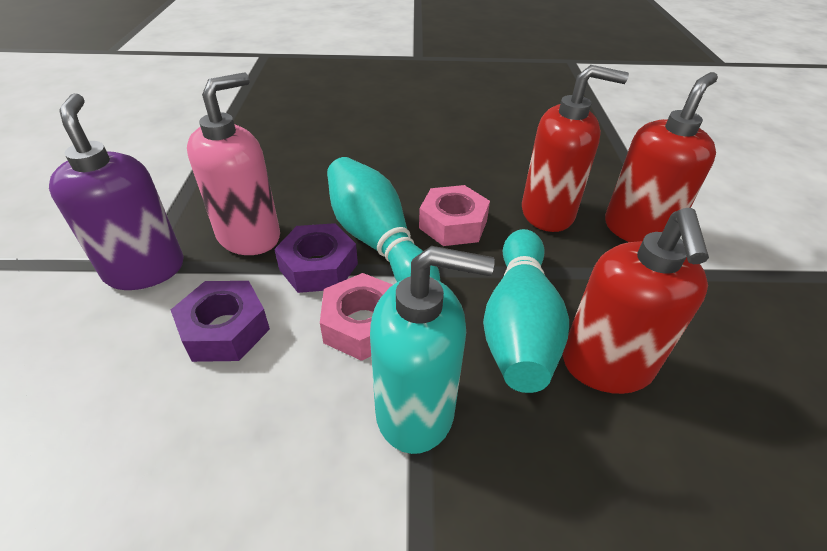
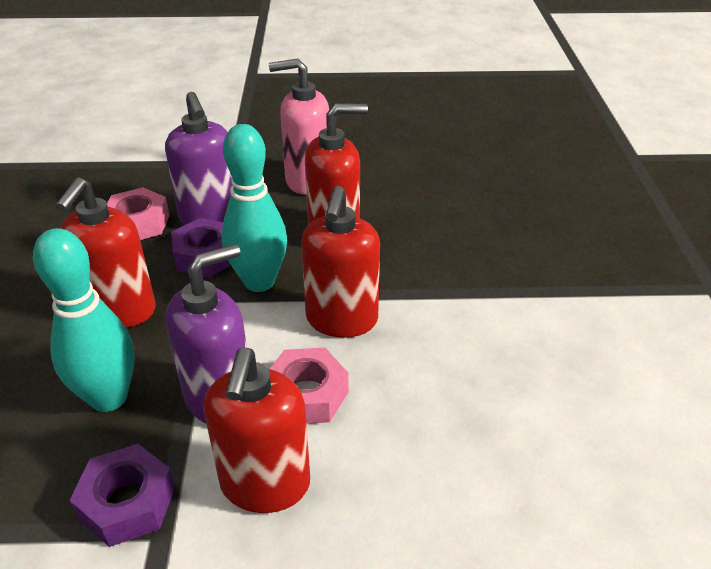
purple soap dispenser: [49,93,184,290] = 1 -> [165,92,232,225] [166,244,247,423] = 2
red soap dispenser: [522,65,629,232] [562,207,709,394] [605,72,718,242] = 3 -> [56,177,156,328] [204,348,310,513] [301,186,380,338] [305,103,368,225] = 4
turquoise soap dispenser: [370,246,495,454] = 1 -> none = 0

